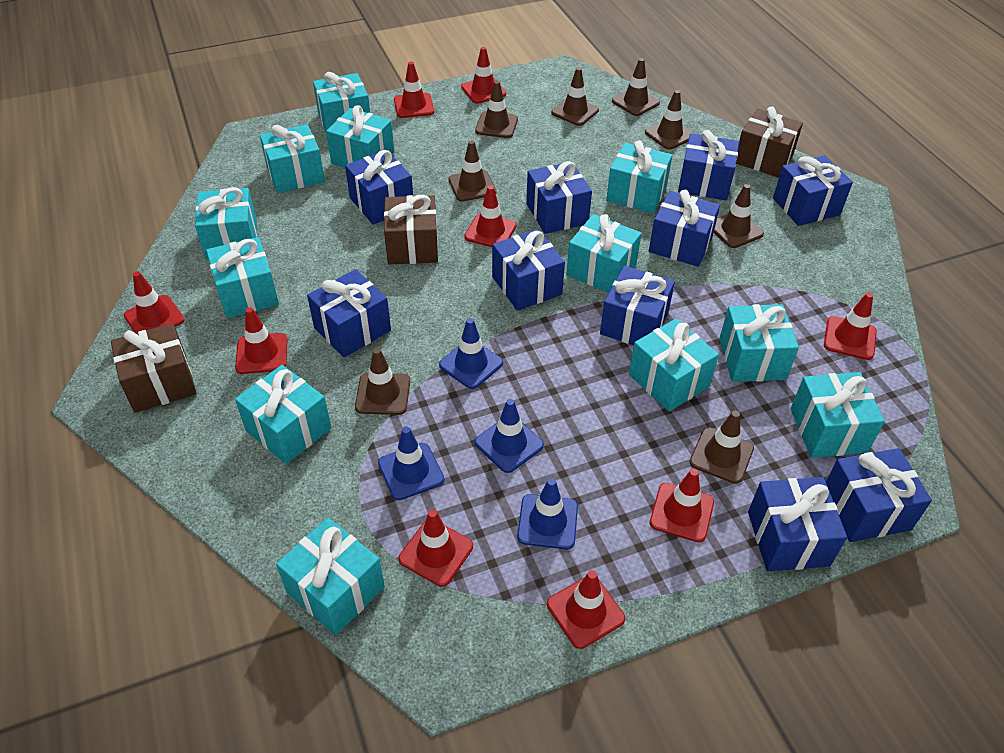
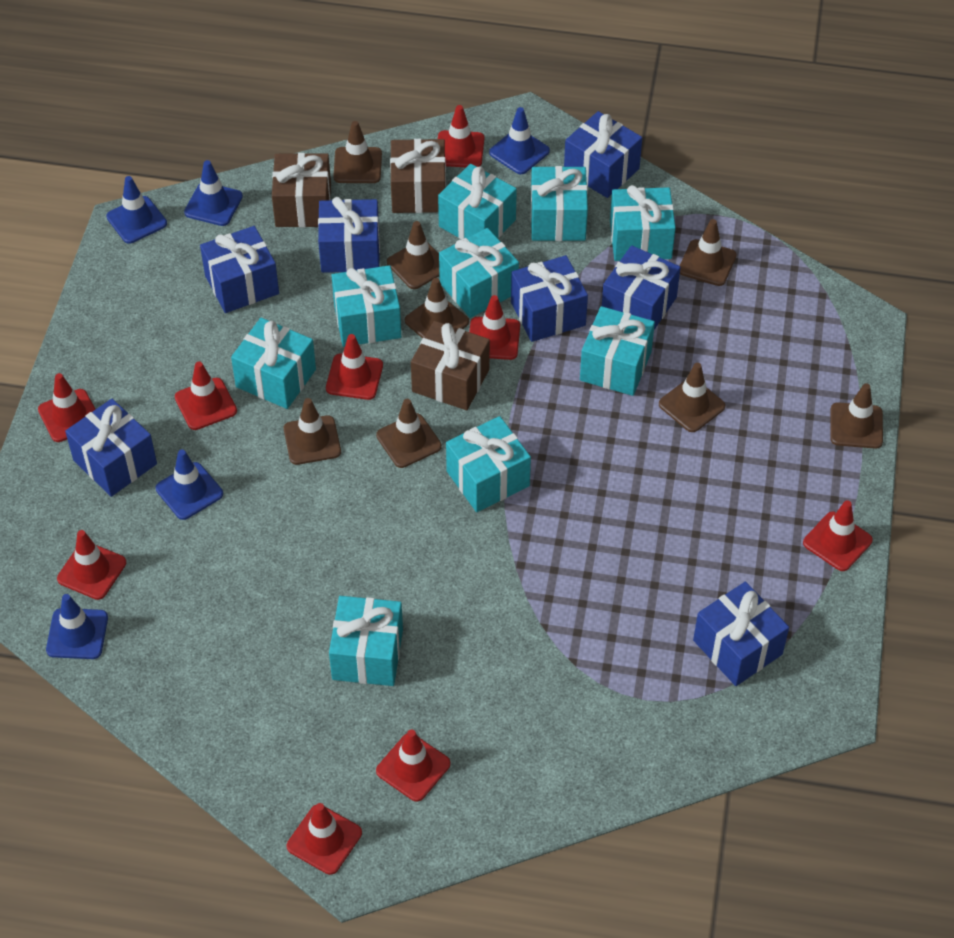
blue gift: [307,269,391,358] [345,150,413,225] [492,229,565,311] [526,161,592,234] [600,266,675,345] [649,190,720,267] [678,130,739,201] [748,477,847,571] [773,155,853,226] [826,448,932,542] = 10 -> [65,399,157,497] [200,226,279,313] [318,197,380,273] [511,255,588,342] [564,111,642,198] [602,245,681,330] [693,582,789,686] = 7
blue traffic cone: [378,427,444,500] [439,318,503,389] [475,399,544,473] [517,478,578,550] = 4 -> [46,594,108,659] [106,176,167,244] [156,449,223,520] [184,160,243,226] [489,107,550,174] = 5
turquoise gift: [195,187,257,259] [206,237,279,318] [235,365,331,464] [260,124,325,193] [276,518,385,635] [313,72,370,132] [326,105,394,168] [566,214,642,293] [606,140,672,213] [629,318,719,412] [719,304,799,382] [791,372,885,458] = 12 -> [231,318,316,409] [329,596,403,686] [332,265,401,347] [438,164,517,240] [439,228,519,318] [446,416,531,512] [531,166,588,241] [580,306,655,396] [610,185,676,261] = 9

